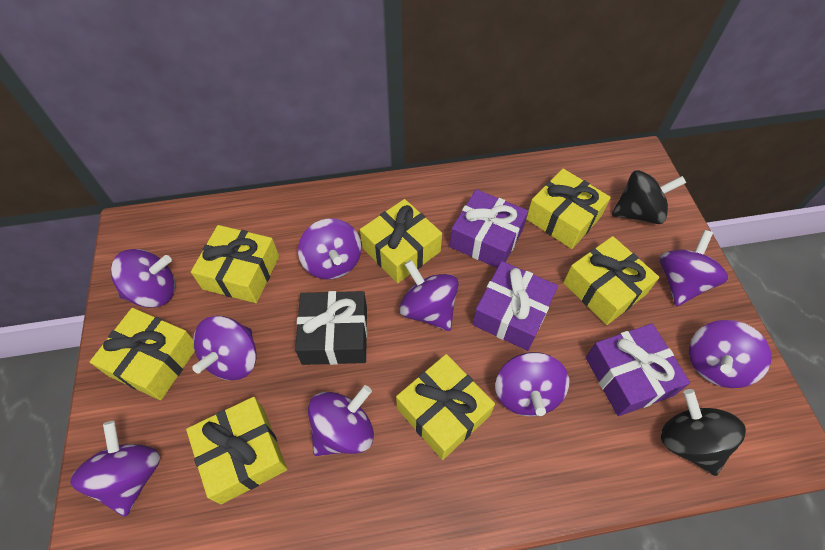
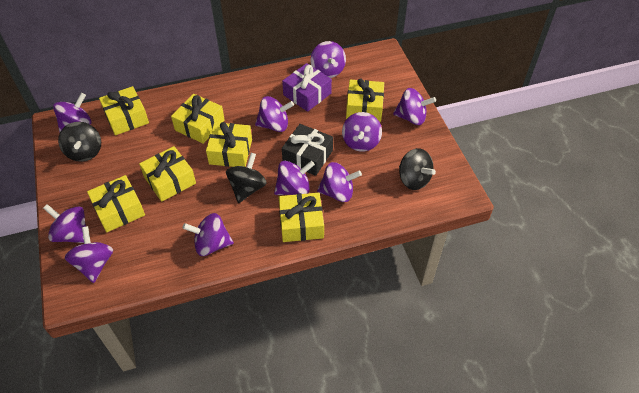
black spinning top: [612,170,686,224] [661,389,746,476] = 2 -> [58,122,101,162] [226,153,267,203] [399,148,436,190] = 3
purple gift: [450,189,528,268] [472,261,558,351] [586,323,690,416] = 3 -> [282,63,332,112] = 1
purple spinning top: [70,421,160,517] [111,249,175,308] [192,316,256,381] [298,219,361,280] [308,385,374,456] [399,260,458,331] [495,352,569,416] [660,230,728,306] [689,320,772,388] = 9 -> [43,204,86,243] [53,93,91,133] [65,226,113,283] [182,213,234,256] [255,96,294,132] [274,161,315,195] [310,41,346,78] [317,162,362,202] [342,112,382,152] [393,88,436,125] = 10

